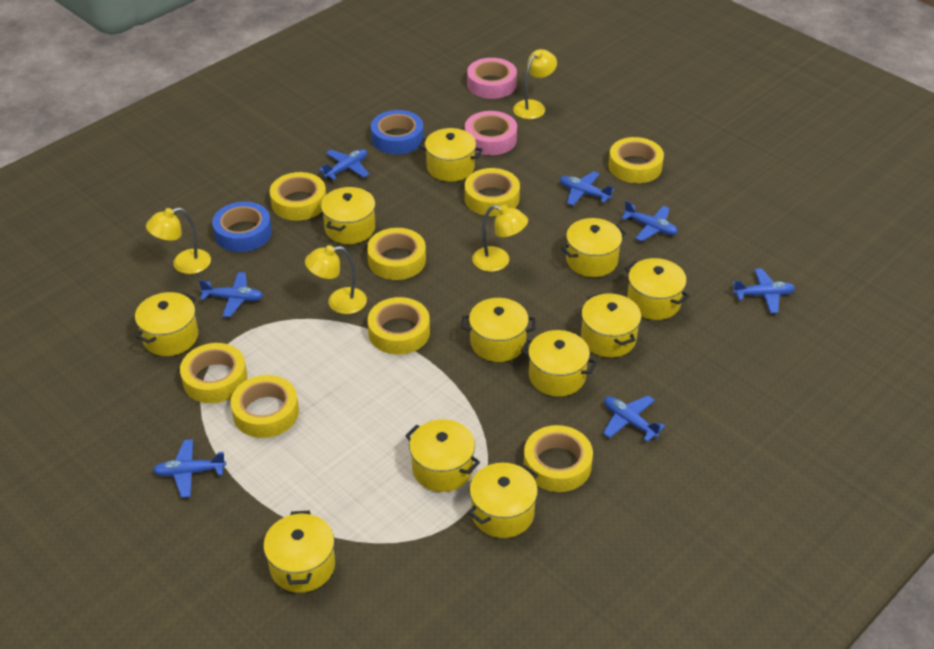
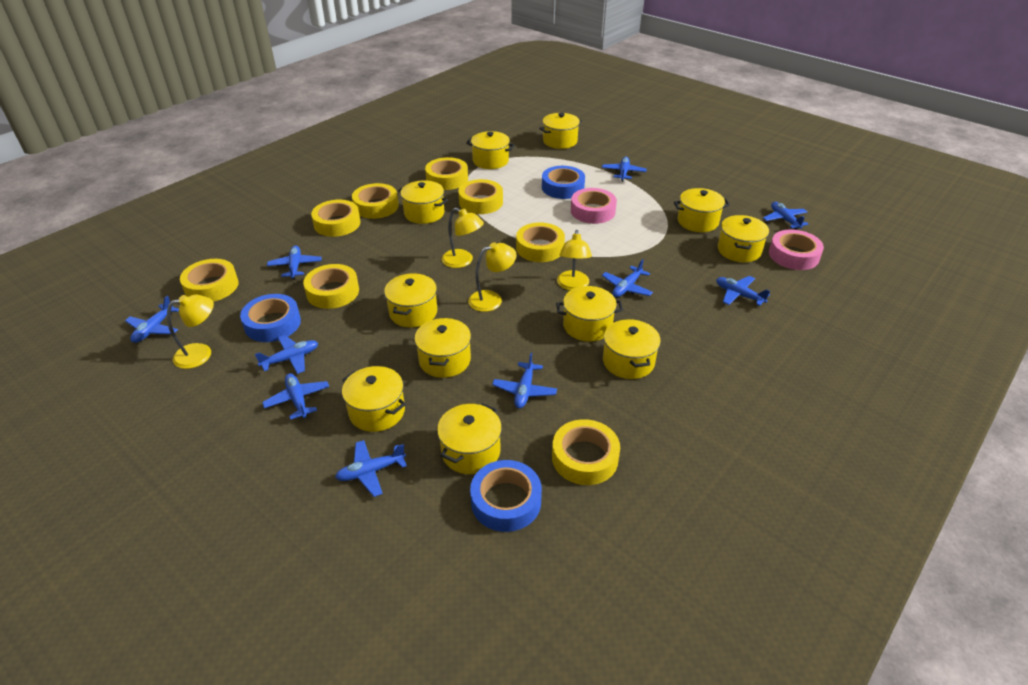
blue plane: [153,439,226,498] [199,272,263,317] [318,149,369,180] [560,171,614,206] [603,395,665,442] [621,201,678,241] [733,268,795,313] = 7 -> [125,296,179,343] [255,335,318,374] [262,373,329,420] [267,246,322,279] [335,440,407,497] [492,353,557,408] [602,157,647,182] [602,259,653,297] [716,276,770,306] [763,202,809,230] = 10
blue tape: [212,202,272,252] [371,110,424,154] = 2 -> [240,294,301,342] [470,460,542,532] [542,166,585,199] = 3

